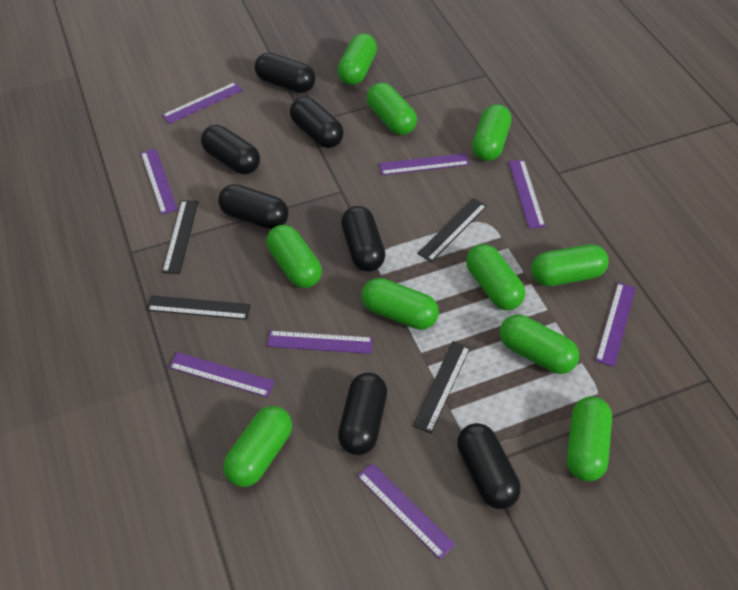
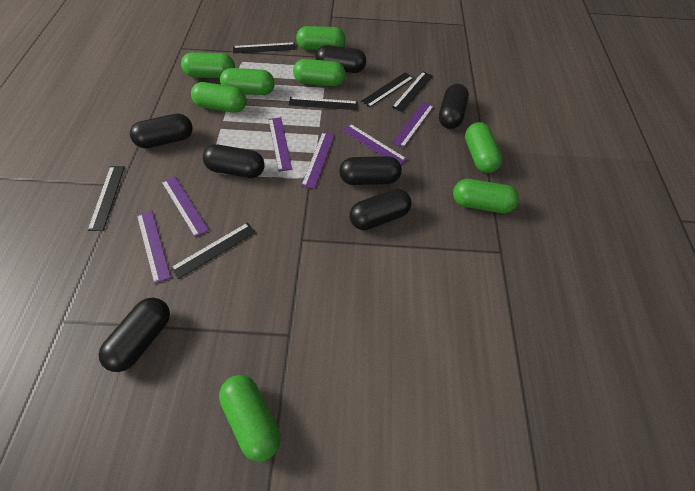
black ruler: [147,295,250,320] [162,200,199,274] [413,341,470,434] [417,198,487,262] = 4 -> [88,166,125,231] [170,223,256,279] [233,42,296,53] [289,97,358,110] [361,72,414,108] [392,72,433,112] = 6
green capsule: [223,406,292,487] [267,225,322,288] [338,33,377,85] [362,278,439,330] [367,82,417,135] [466,244,525,310] [472,104,511,161] [500,315,579,374] [531,244,609,286] [567,396,612,481] = 10 -> [181,52,235,78] [191,82,246,113] [219,375,280,462] [220,68,275,95] [293,59,346,86] [296,26,346,50] [453,179,519,213] [465,122,502,173] = 8
purple ruler: [141,149,178,215] [162,82,243,124] [169,352,275,397] [267,331,373,354] [357,463,455,559] [379,153,470,175] [508,160,545,228] [595,282,636,367] = 8 -> [137,210,171,284] [162,176,209,237] [268,117,292,172] [301,132,335,189] [342,124,407,164] [392,102,434,148] = 6

